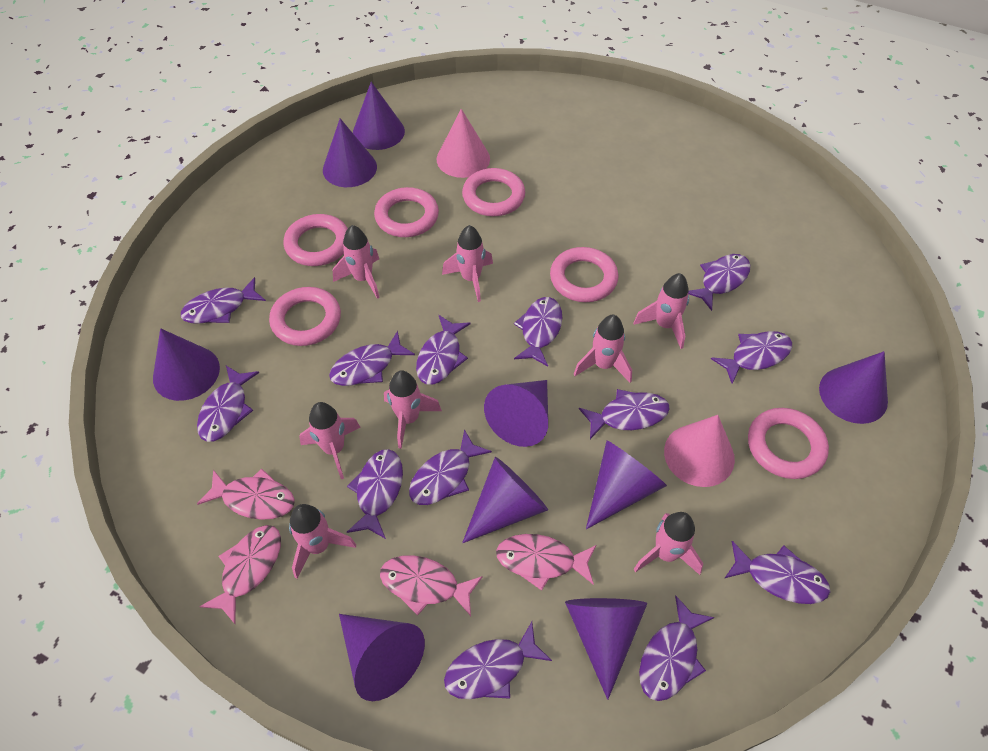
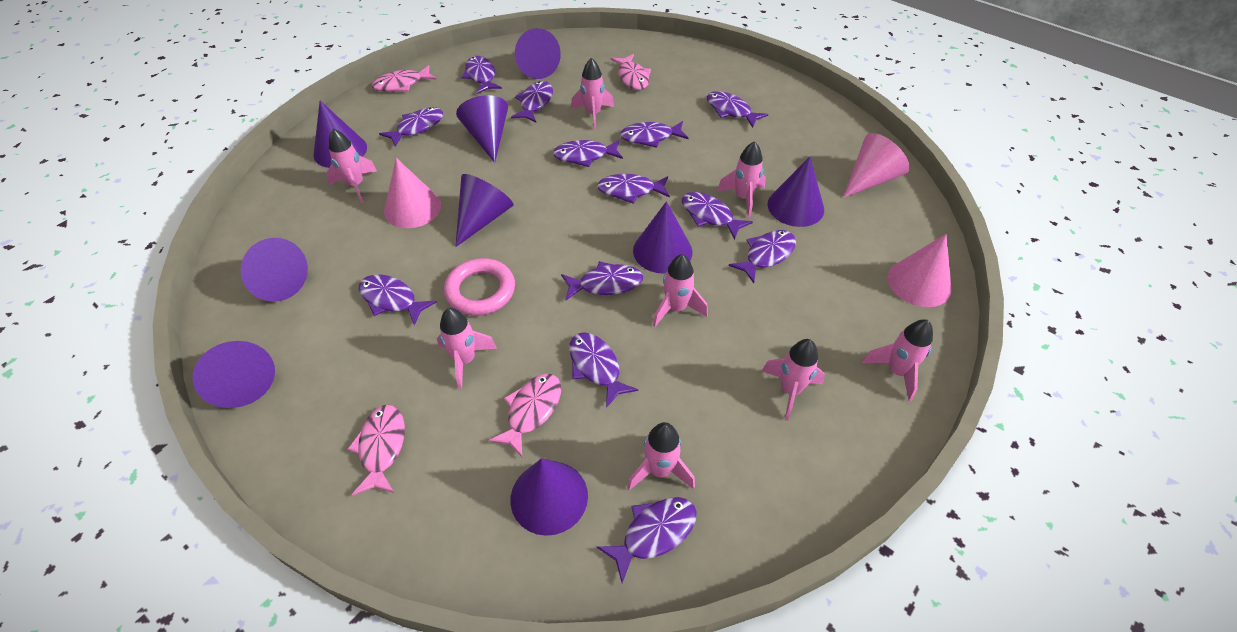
pink cone: [437,109,490,178] [664,415,735,487] = 2 -> [384,158,441,228] [843,133,910,198] [888,234,952,307] = 3
pink ring: [269,287,341,346] [284,214,348,266] [374,187,439,237] [462,168,525,216] [550,247,618,302] [748,408,829,479] = 6 -> [444,258,515,316] = 1

